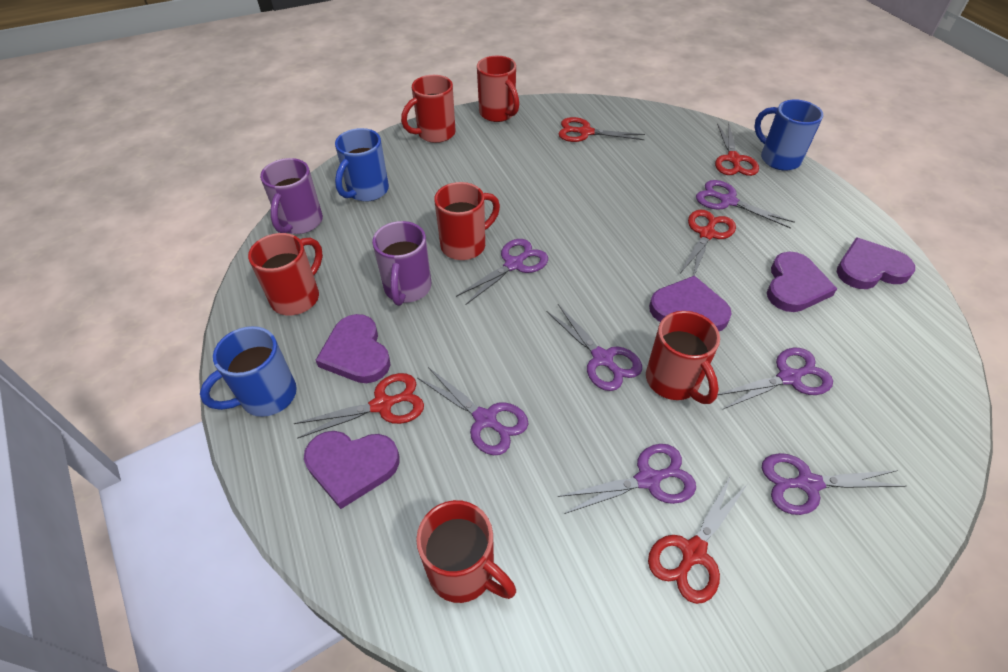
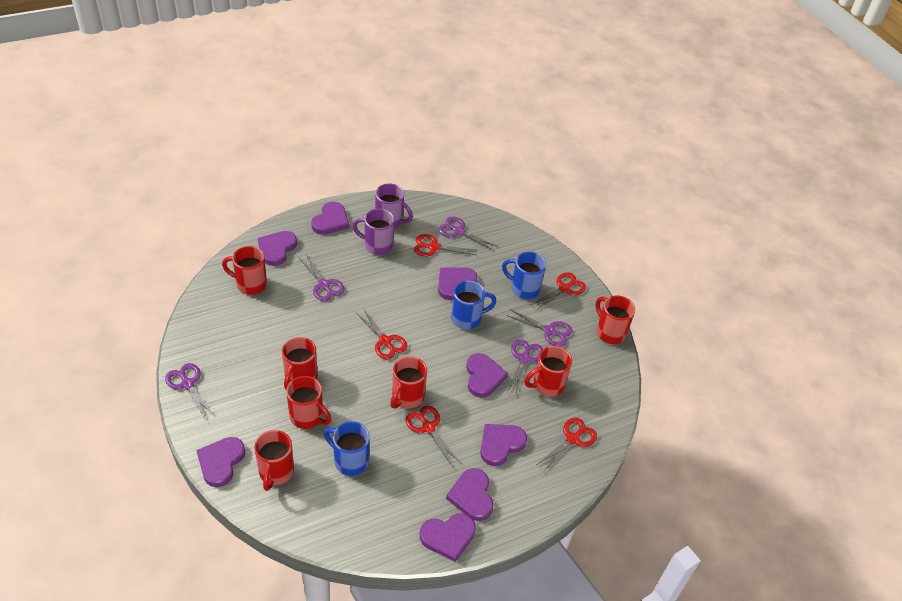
purple heart: [304,431,399,509] [316,314,391,383] [649,276,732,331] [767,252,837,312] [837,238,915,289] = 5 -> [196,437,245,487] [258,231,297,266] [311,202,349,235] [420,513,476,562] [438,267,478,300] [446,468,493,521] [466,353,508,398] [480,424,527,466] = 8
purple scissors: [418,367,528,455] [456,239,548,305] [546,304,642,391] [558,444,696,514] [696,180,795,229] [718,348,833,409] [762,453,906,515] = 7 -> [165,363,215,420] [299,254,345,301] [438,217,498,251] [506,309,572,347] [507,339,543,393] = 5
red mug: [248,233,323,316] [401,75,456,143] [416,500,516,603] [434,182,500,260] [477,56,519,122] [646,311,720,404] = 6 -> [222,246,267,295] [254,430,294,491] [282,337,317,389] [286,376,331,429] [390,356,427,409] [524,346,572,397] [596,296,635,344] = 7

